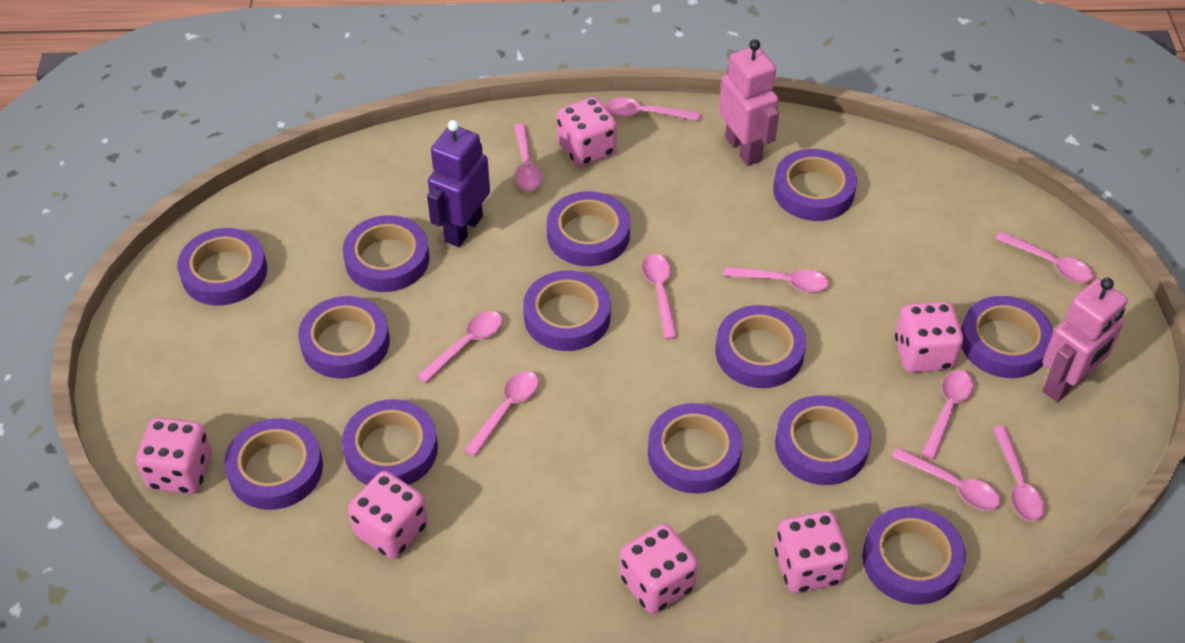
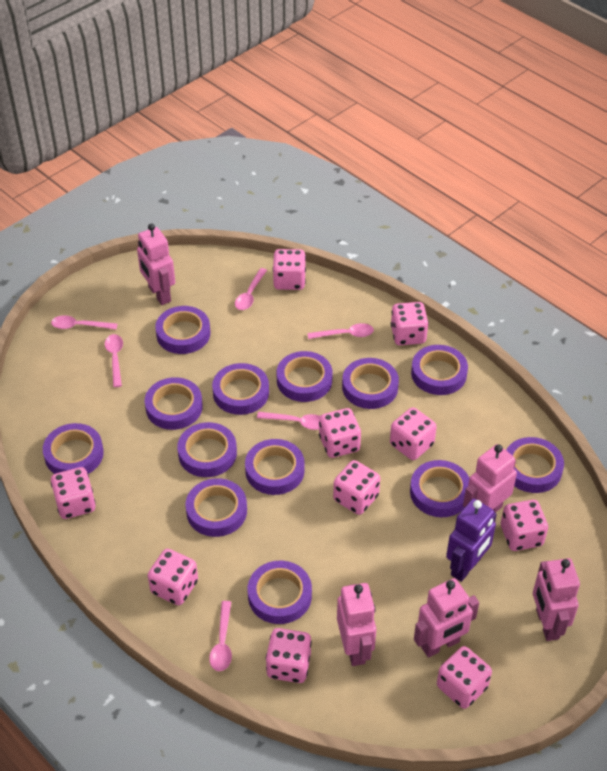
pink dice: [136,418,212,494] [348,471,428,559] [557,97,617,167] [620,523,698,614] [775,511,850,593] [895,301,963,373] = 6 -> [51,467,96,519] [148,549,198,605] [266,628,312,683] [273,249,306,290] [319,408,361,458] [333,460,380,515] [390,407,437,460] [391,302,429,345] [437,646,492,709] [501,500,548,551] = 10
pink robot: [719,39,779,166] [1042,278,1128,402] = 2 -> [137,223,175,305] [337,583,376,666] [414,578,479,657] [463,444,517,512] [533,558,580,641] = 5
pink spoon: [417,311,502,383] [464,371,539,457] [514,123,543,191] [605,98,700,121] [642,254,677,339] [724,267,829,292] [891,447,1001,510] [922,370,974,459] [993,426,1045,522] [995,231,1094,283] = 10 -> [51,315,117,329] [105,334,123,387] [209,601,232,671] [235,268,267,310] [257,412,320,430] [308,323,374,339] = 6

